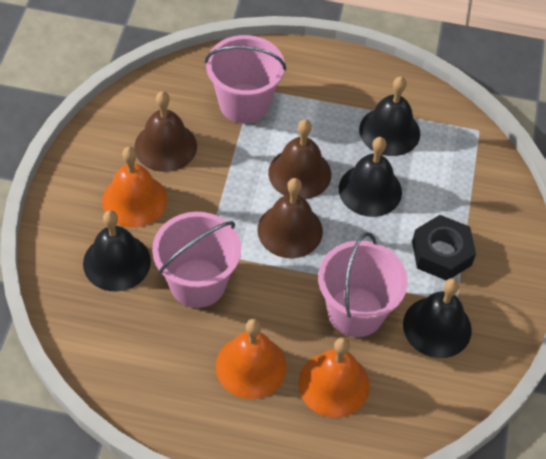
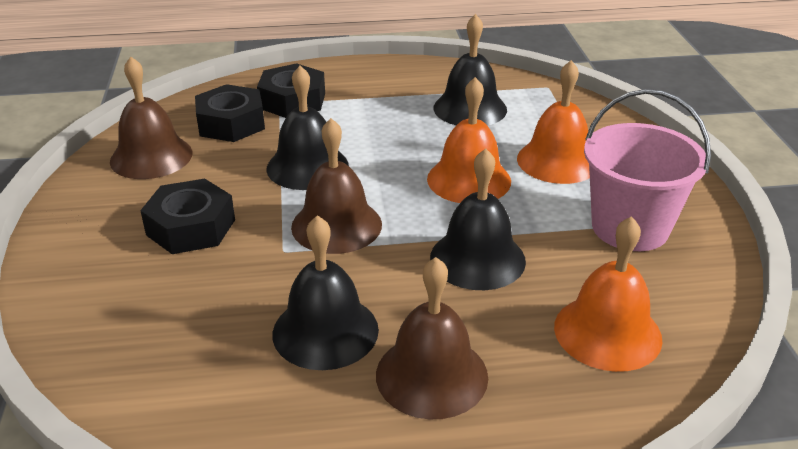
black nut: [412,215,476,281] = 1 -> [140,179,235,254] [195,84,265,142] [257,63,325,118] = 3
pink bucket: [152,212,241,308] [205,35,286,123] [318,232,408,337] = 3 -> [584,89,711,251] = 1

